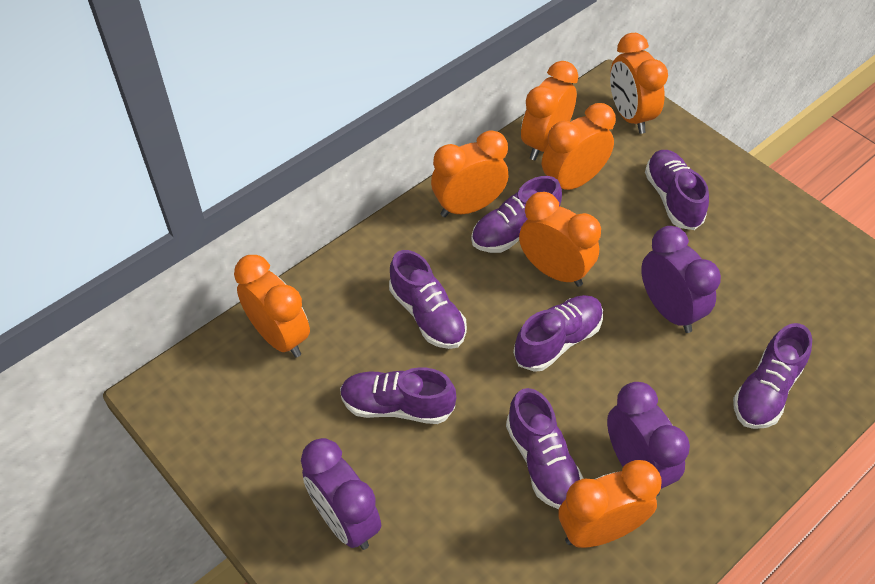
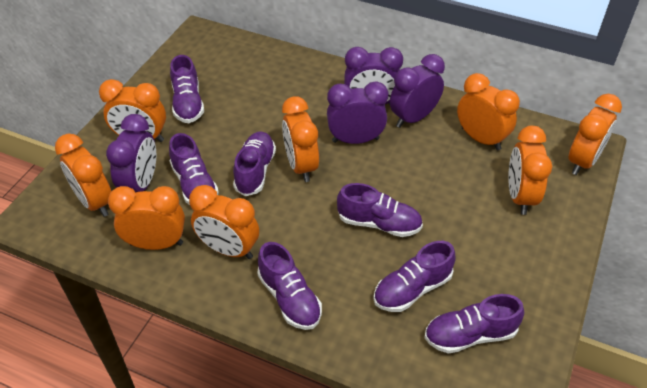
orange clock: [234,255,310,358] [431,131,508,217] [519,192,601,287] [521,61,578,160] [542,103,616,190] [558,460,662,548] [610,33,668,134] = 7 -> [55,134,111,217] [99,79,166,142] [108,186,185,250] [189,185,259,259] [282,96,319,182] [457,73,520,150] [508,126,552,215] [568,94,622,175] = 8
purple clock: [301,438,381,550] [607,382,690,496] [641,226,721,333] = 3 -> [106,114,156,192] [327,81,388,144] [344,47,403,105] [390,54,445,128] = 4

